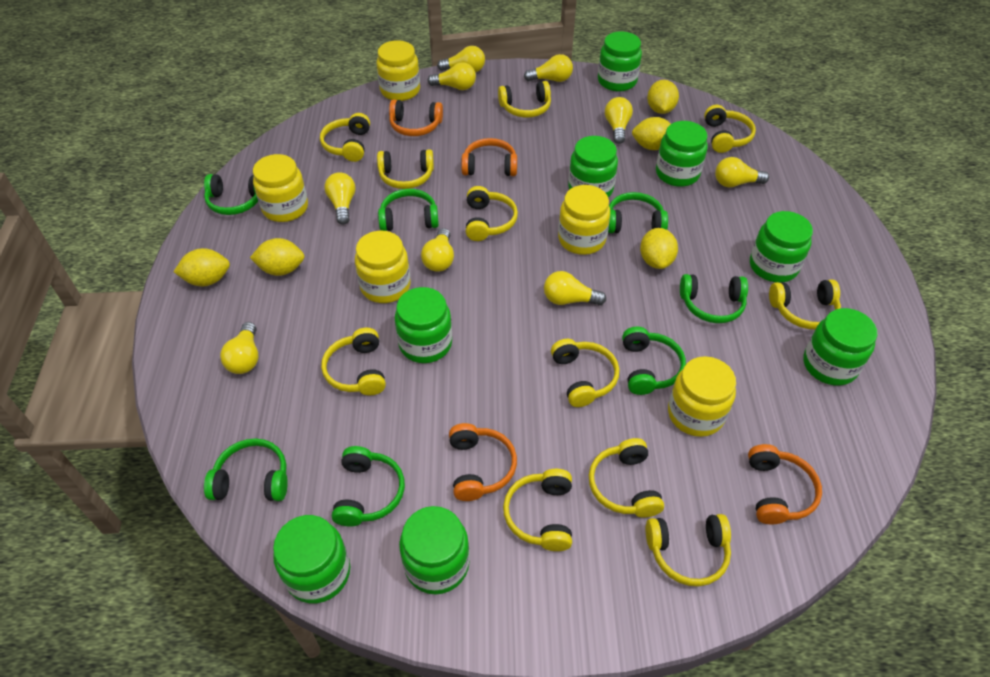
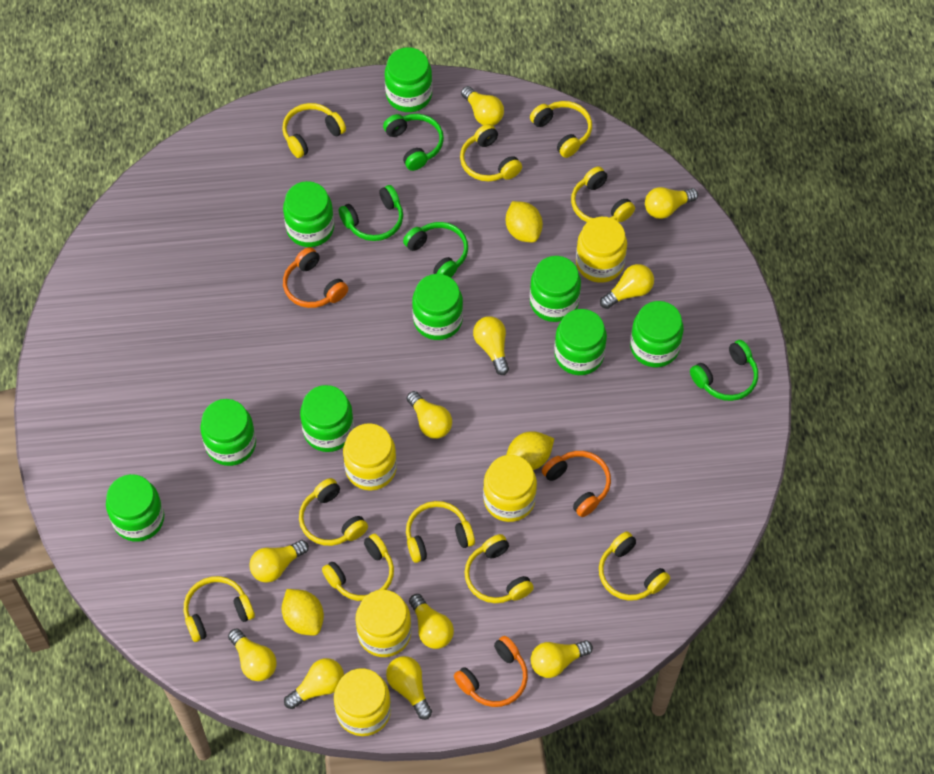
green headphones: [204,174,258,215] [204,438,288,501] [332,446,405,526] [378,189,439,231] [608,192,668,233] [622,327,686,395] [680,274,748,323] = 7 -> [339,185,403,241] [383,114,444,171] [403,222,468,278] [690,340,758,401] = 4
green jar: [273,515,350,603] [395,287,452,363] [399,506,470,595] [568,136,618,197] [598,31,642,91] [656,121,708,187] [750,211,813,283] [803,308,877,386] = 8 -> [106,474,164,542] [200,399,256,466] [283,181,334,247] [300,385,354,452] [385,47,432,112] [412,274,463,340] [530,256,581,322] [554,309,607,375] [630,301,684,367] = 9
orange headphones: [389,100,443,136] [449,423,517,501] [461,138,517,176] [748,444,822,524] = 4 -> [283,247,348,308] [454,636,528,707] [542,451,611,517] = 3
yellow headphones: [320,113,370,162] [321,328,386,395] [377,149,434,189] [466,186,518,241] [498,81,551,118] [503,469,572,551] [551,339,619,407] [589,438,664,518] [646,514,731,586] [704,105,756,153] [769,279,841,329] = 11 -> [184,576,255,642] [282,103,346,158] [299,478,368,546] [322,534,394,601] [406,501,475,563] [460,124,522,181] [465,534,534,603] [530,101,592,158] [571,167,635,222] [599,531,670,601] = 10
yellow lemon: [174,248,230,286] [250,238,304,276] [632,117,671,150] [640,228,678,269] [647,80,679,114] = 5 -> [282,589,324,636] [506,201,543,242] [506,431,554,470] = 3
yellow light bulb: [220,322,259,374] [325,172,355,225] [421,228,454,272] [428,62,476,90] [437,46,485,73] [524,54,573,82] [544,271,606,305] [605,97,633,144] [715,157,769,187] = 9 -> [228,628,277,681] [249,540,309,583] [284,658,344,709] [386,656,432,720] [407,391,452,439] [409,594,454,649] [461,86,504,125] [473,316,509,375] [531,640,593,678] [600,264,654,309] [645,187,698,219] = 11

